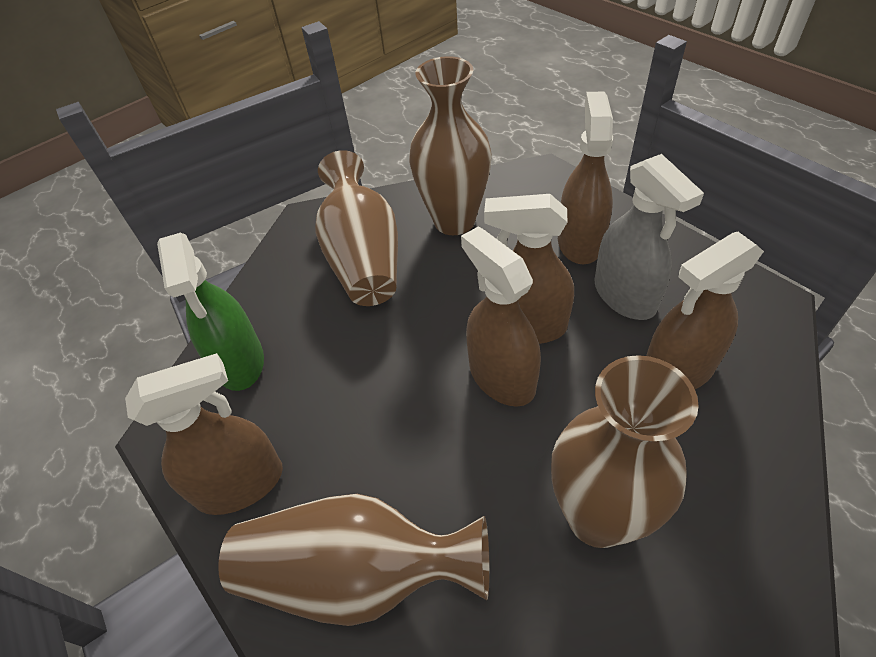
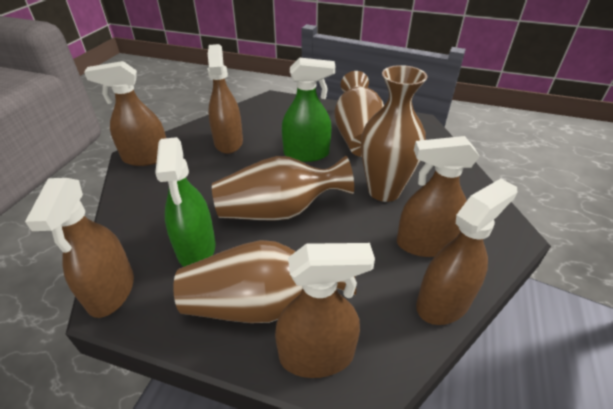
brown spray bottle: [125,353,283,515] [461,227,541,407] [484,194,574,344] [558,91,613,264] [646,232,764,389] = 5 -> [25,178,134,318] [84,61,166,166] [208,44,243,154] [275,243,375,378] [397,136,480,257] [416,179,517,325] = 6
green spray bottle: [157,233,264,391] = 1 -> [155,137,216,267] [282,58,335,162] = 2
grey spray bottle: [594,154,704,320] = 1 -> none = 0

